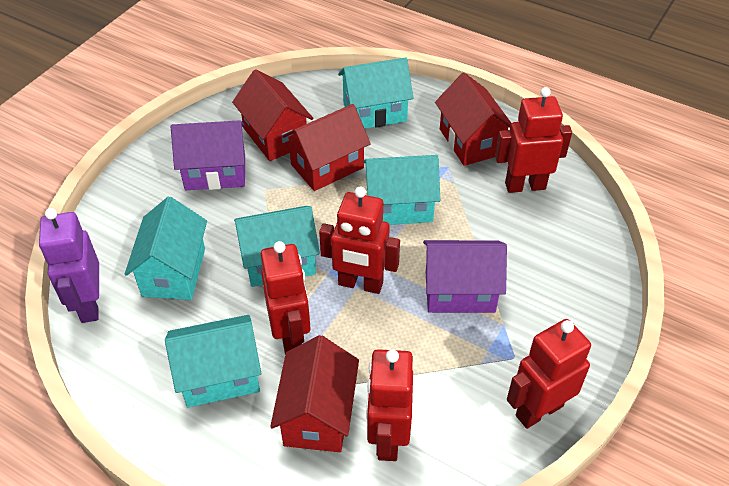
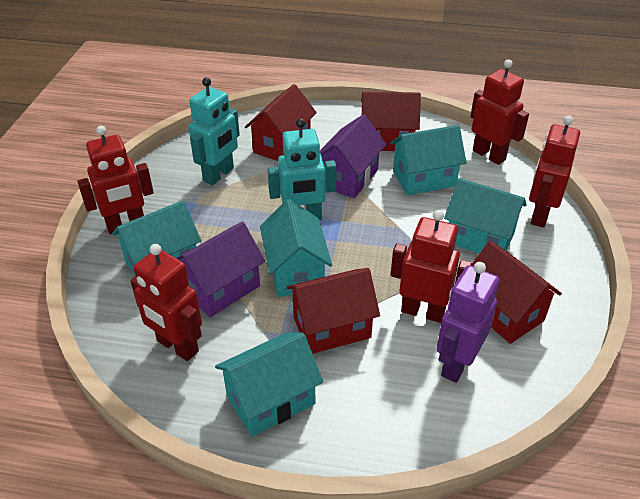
turquoise robot: none = 0 -> [189,77,240,185] [268,118,336,220] = 2

